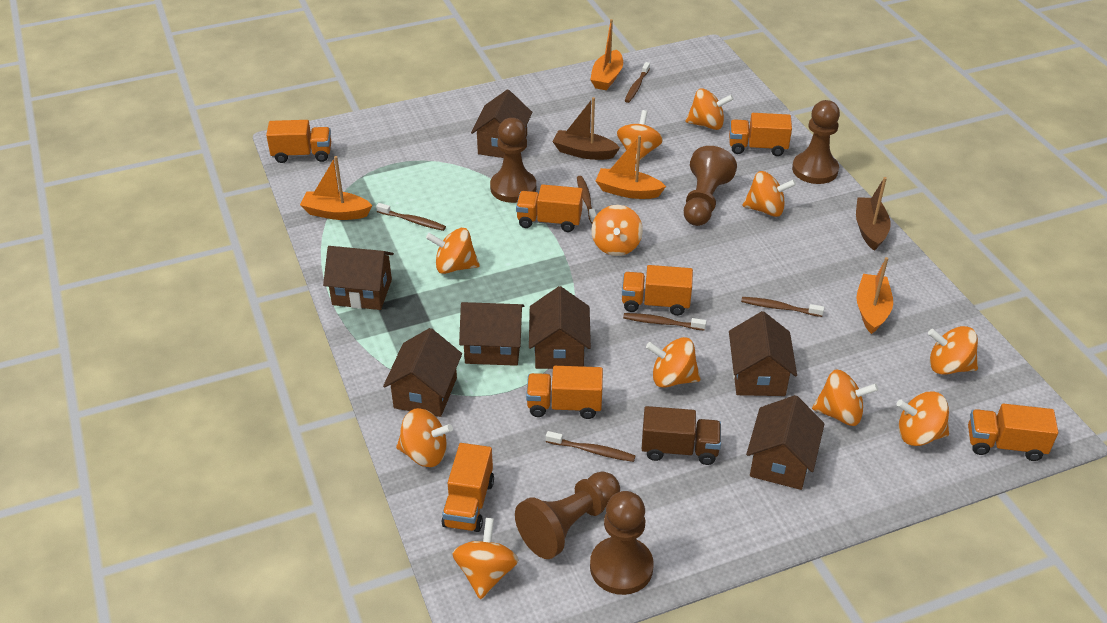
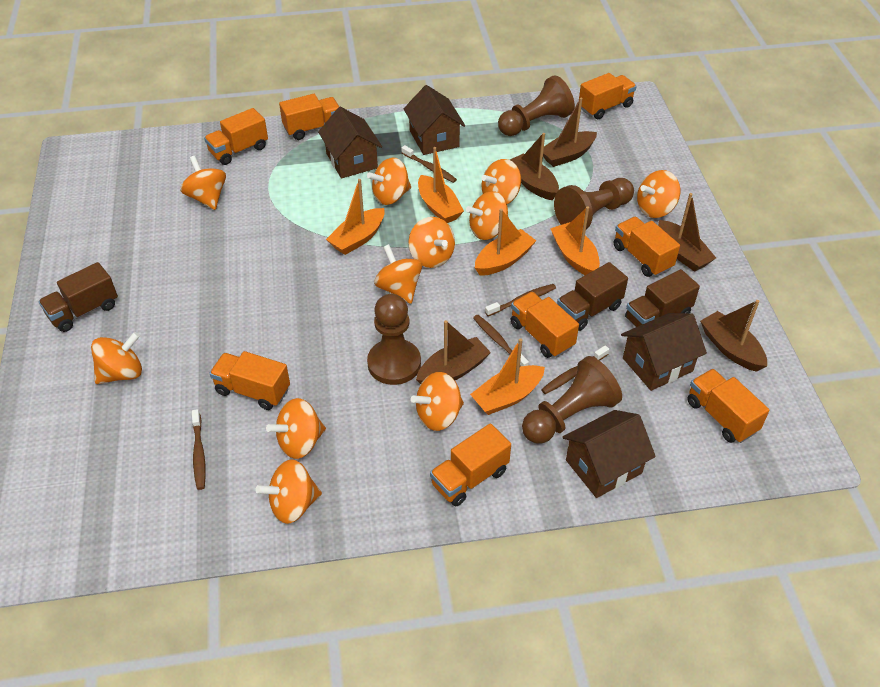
brown boat: [552,97,620,160] [856,177,891,251] = 2 -> [416,320,491,384] [510,133,559,200] [543,98,597,167] [658,193,716,272] [700,300,767,372] = 5
brown house: [323,246,394,310] [383,328,462,417] [459,302,524,366] [471,89,532,158] [529,286,591,369] [729,311,797,396] [746,395,825,490] = 7 -> [318,107,382,178] [404,85,465,155] [562,410,656,498] [621,313,707,391] = 4
brown pawn: [490,118,536,203] [515,472,620,559] [590,491,654,595] [684,146,737,226] [792,100,840,184] = 5 -> [367,294,421,385] [498,75,575,136] [522,356,622,444] [554,178,634,229] = 4
brown toothbrush: [376,203,446,231] [546,431,635,462] [577,176,596,224] [623,313,706,331] [625,62,650,103] [741,297,824,317] = 6 -> [192,409,206,490] [402,145,457,183] [473,315,529,367] [485,284,556,316] [541,345,609,394] = 5
brown truck: [642,406,721,465] = 1 -> [38,262,118,332] [557,262,628,331] [625,269,700,327] = 3
orange boat: [300,156,372,220] [590,19,623,90] [596,135,666,199] [856,257,893,334] = 4 -> [326,179,385,255] [418,147,464,223] [470,338,545,415] [475,209,536,276] [550,206,600,275] = 5
orange truck: [266,120,331,163] [442,443,494,532] [516,184,583,232] [526,366,603,419] [622,265,693,316] [729,113,792,156] [968,403,1058,461] = 7 -> [204,108,268,165] [209,351,290,410] [279,94,339,140] [430,423,511,506] [511,292,579,358] [579,73,636,119] [614,217,680,277] [687,369,770,443] = 8

